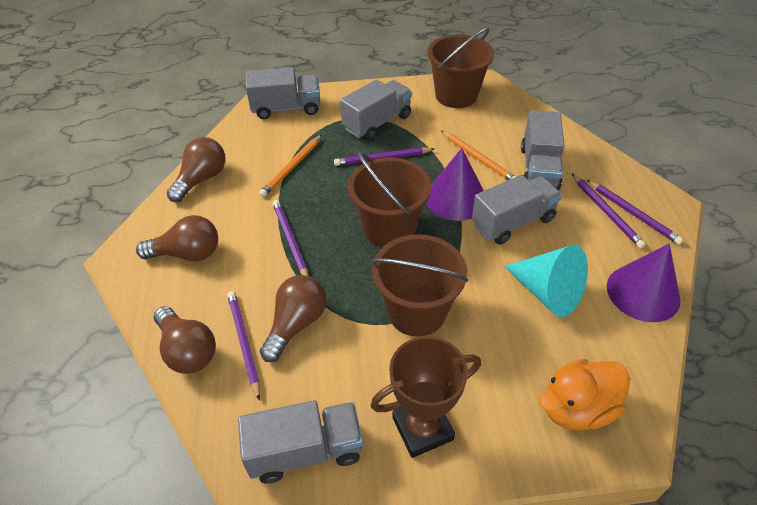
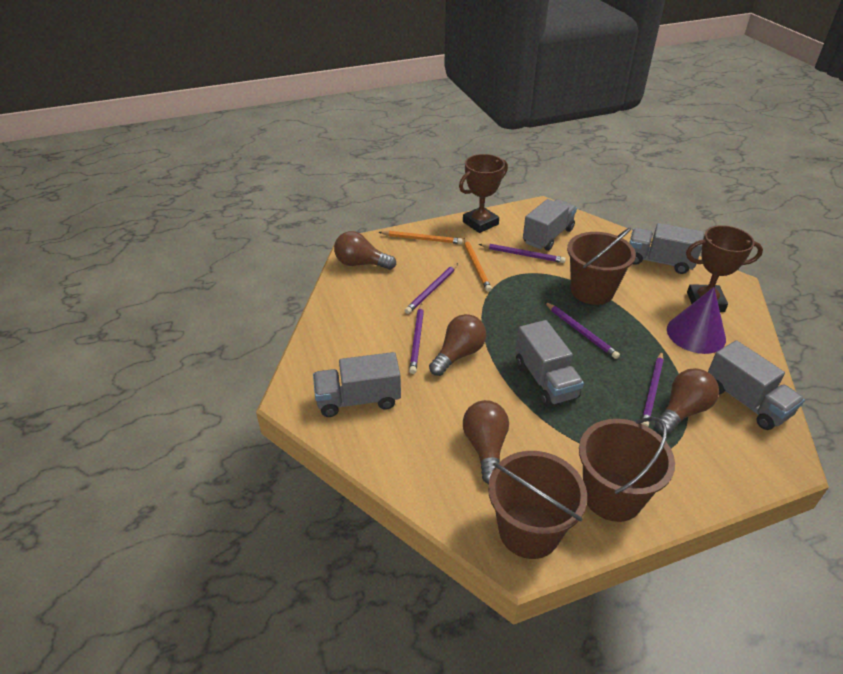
brown trophy: [371,336,481,458] = 1 -> [459,154,508,233] [686,225,763,312] = 2
orange duck: [539,359,631,430] = 1 -> none = 0
purple cone: [426,148,484,221] [607,244,681,322] = 2 -> [667,287,726,354] = 1
turquoise cone: [504,245,588,317] = 1 -> none = 0

